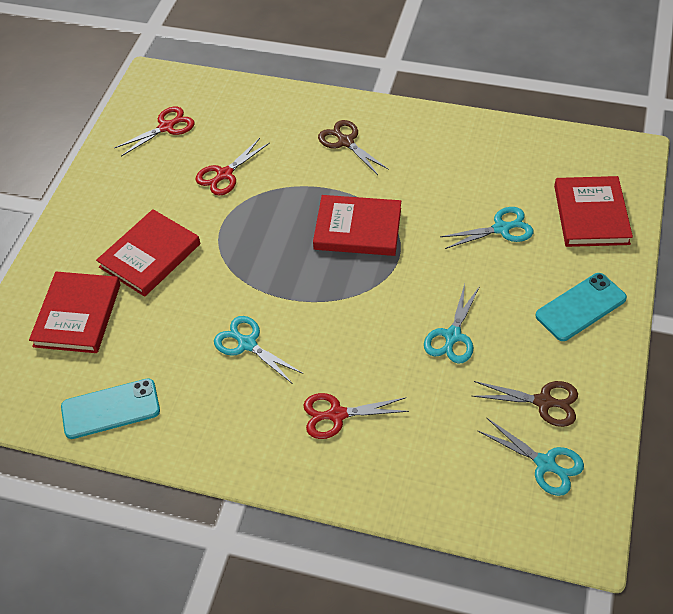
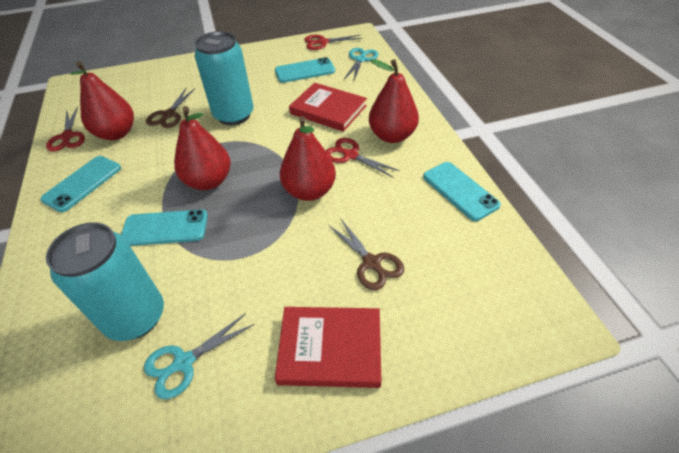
red book: [29,272,120,353] [96,209,200,297] [313,195,401,256] [554,176,633,247] = 4 -> [275,307,381,388] [289,83,367,132] = 2
red pear: none = 0 -> [70,61,134,140] [174,106,231,190] [280,116,336,201] [369,59,419,143] = 4
turquoise can: none = 0 -> [46,222,164,341] [195,31,253,125] = 2
turquoise phone: [61,378,160,439] [535,273,627,341] = 2 -> [40,156,121,212] [121,209,208,246] [275,57,335,83] [423,162,501,221] = 4
turquoise scissors: [214,316,303,384] [424,284,480,363] [440,207,533,249] [477,417,584,496] = 4 -> [144,313,255,399] [344,48,378,82] = 2

